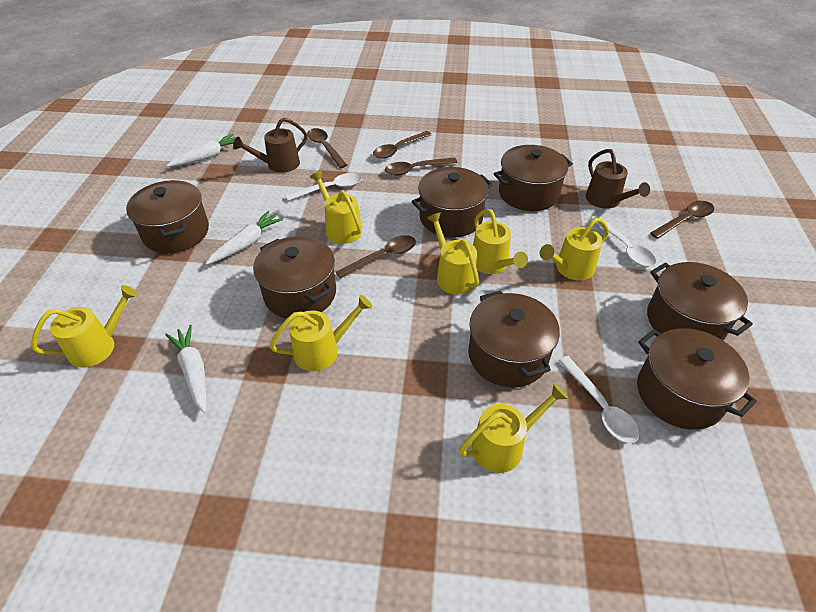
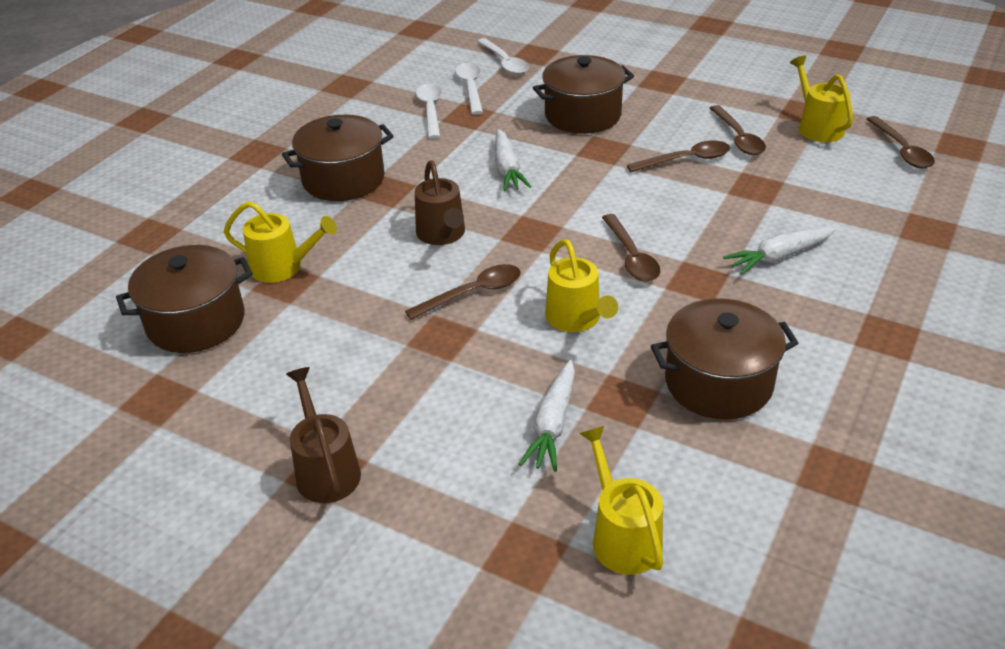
brown pot: [126,180,209,253] [253,236,336,319] [411,167,493,237] [468,291,560,387] [494,145,573,211] [637,328,757,430] [647,262,753,340] = 7 -> [116,245,253,353] [282,115,394,201] [533,55,634,134] [651,298,798,419] = 4
yellow watering can: [31,285,138,368] [270,295,372,371] [310,171,362,244] [427,212,479,294] [459,383,568,473] [473,209,528,274] [539,218,609,280] = 7 -> [224,201,337,283] [545,239,618,332] [580,426,664,575] [790,55,853,142] = 4

